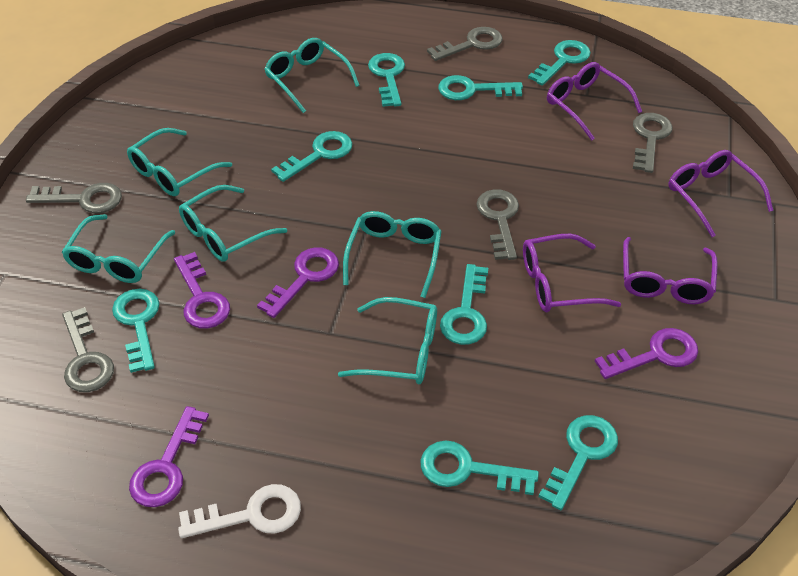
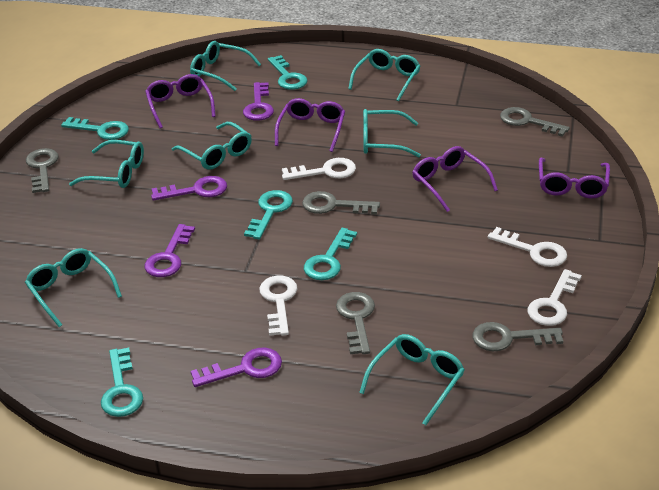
turquoise glasses: [62,214,175,283] [127,128,232,196] [179,185,287,262] [264,38,360,113] [338,297,437,384] [343,211,442,298] = 6 -> [25,248,122,327] [69,140,144,188] [172,122,252,170] [190,41,261,91] [348,49,421,101] [359,334,465,425] [363,109,421,157] = 7
turquoise key: [112,289,159,373] [271,131,353,182] [368,53,405,107] [421,440,539,495] [438,75,523,100] [440,264,488,345] [528,40,591,86] [539,415,618,510] = 8 -> [61,117,129,140] [101,348,143,417] [244,190,293,239] [268,55,307,90] [304,228,357,280] = 5
white key: [178,484,301,538] = 1 -> [259,276,297,336] [282,158,356,180] [488,227,567,267] [528,269,582,326] = 4

